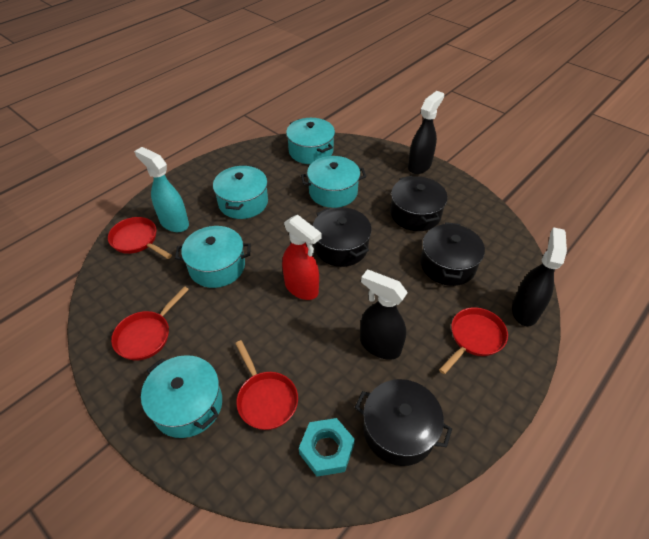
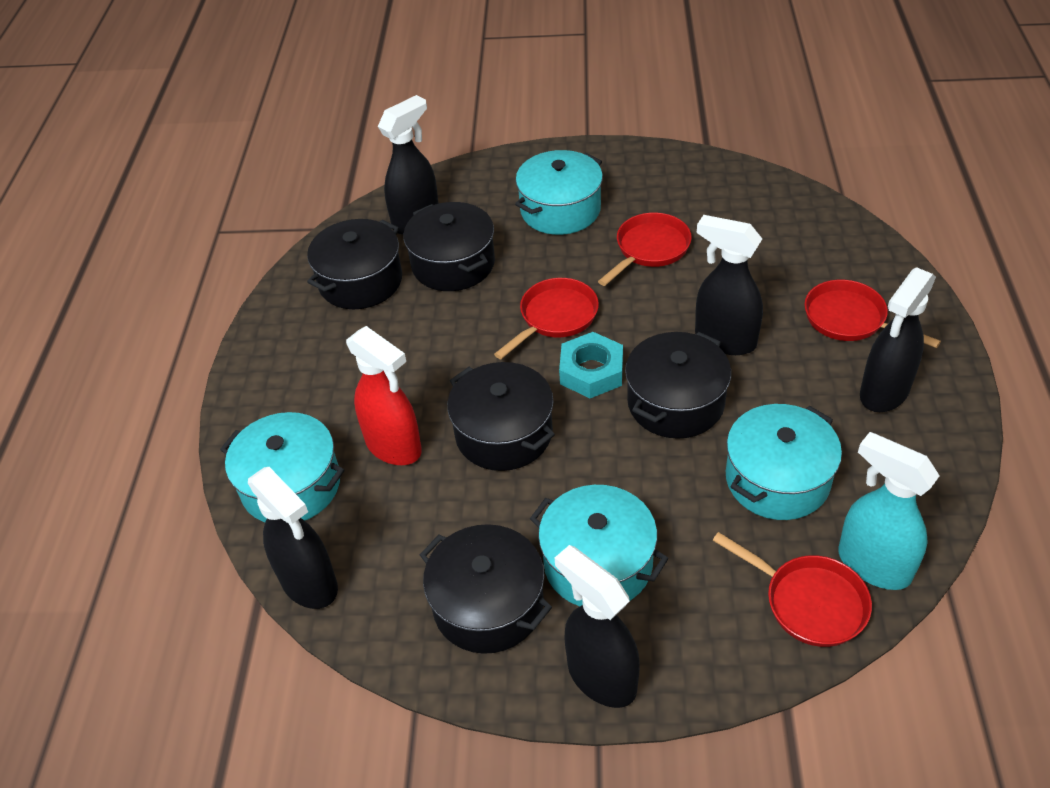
black pot: [313,207,372,267] [355,379,452,466] [390,176,447,231] [420,222,485,286] = 4 -> [307,219,402,309] [403,202,495,291] [420,524,552,654] [447,362,555,471] [625,332,731,439] = 5
black spray bottle: [360,270,408,360] [408,91,444,174] [512,227,567,326] = 3 -> [248,467,338,609] [378,95,439,235] [555,545,640,708] [695,215,763,355] [860,267,936,412] = 5
turquoise pot: [141,355,222,438] [175,226,251,288] [213,165,268,219] [286,118,335,164] [301,156,366,208] = 5 -> [220,412,344,522] [515,150,603,235] [530,485,669,606] [726,404,842,520] = 4

